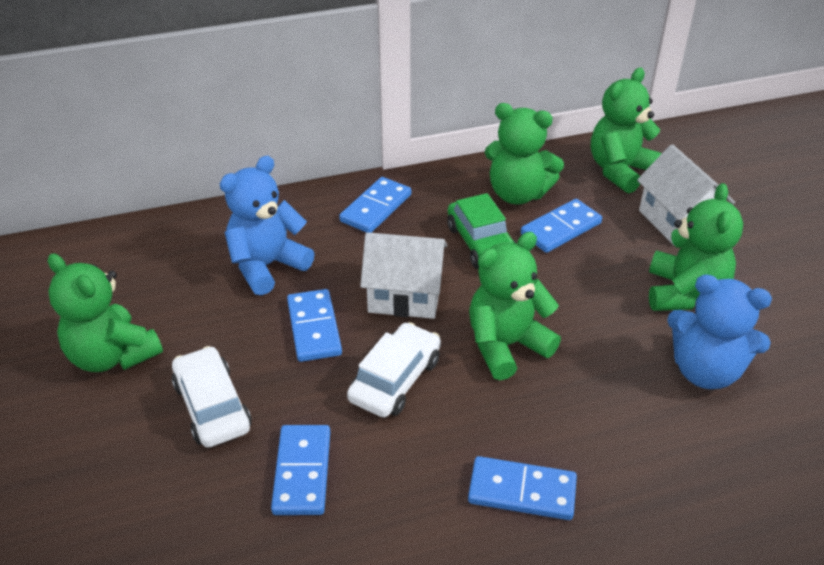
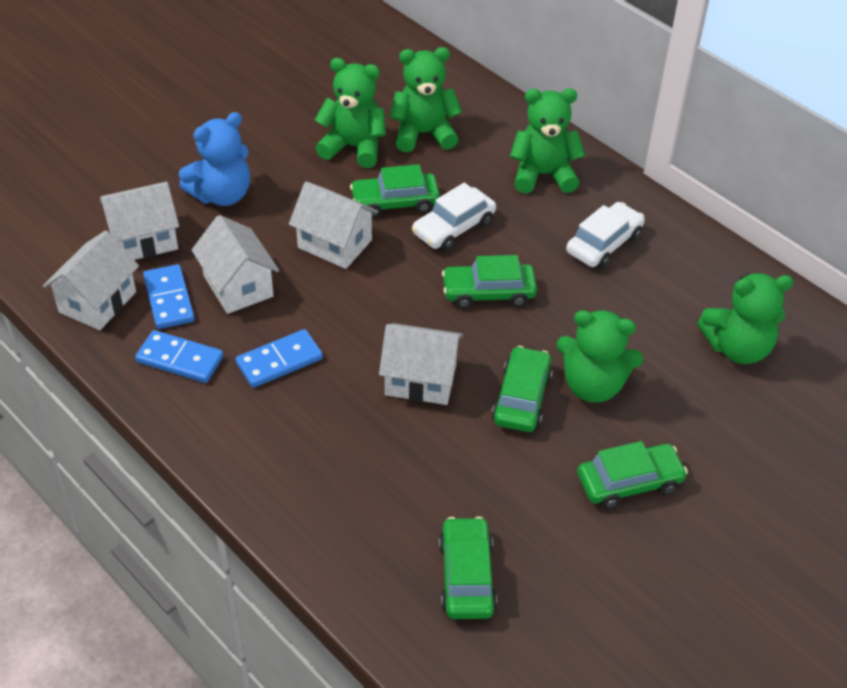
blue domino: [271,425,330,515] [287,289,342,362] [339,177,411,233] [468,456,577,520] [521,199,602,253] = 5 -> [135,330,223,383] [143,264,195,329] [236,329,323,388] = 3
blue teddy bear: [220,156,315,295] [667,274,772,389] = 2 -> [179,112,250,206] = 1
green car: [447,193,516,269] = 1 -> [350,164,440,218] [439,517,497,619] [442,255,537,309] [492,346,553,432] [578,441,688,509] = 5
white house: [360,232,447,319] [637,144,735,244] = 2 -> [43,230,139,330] [100,182,179,260] [192,215,279,314] [289,181,378,269] [379,323,463,405] = 5

